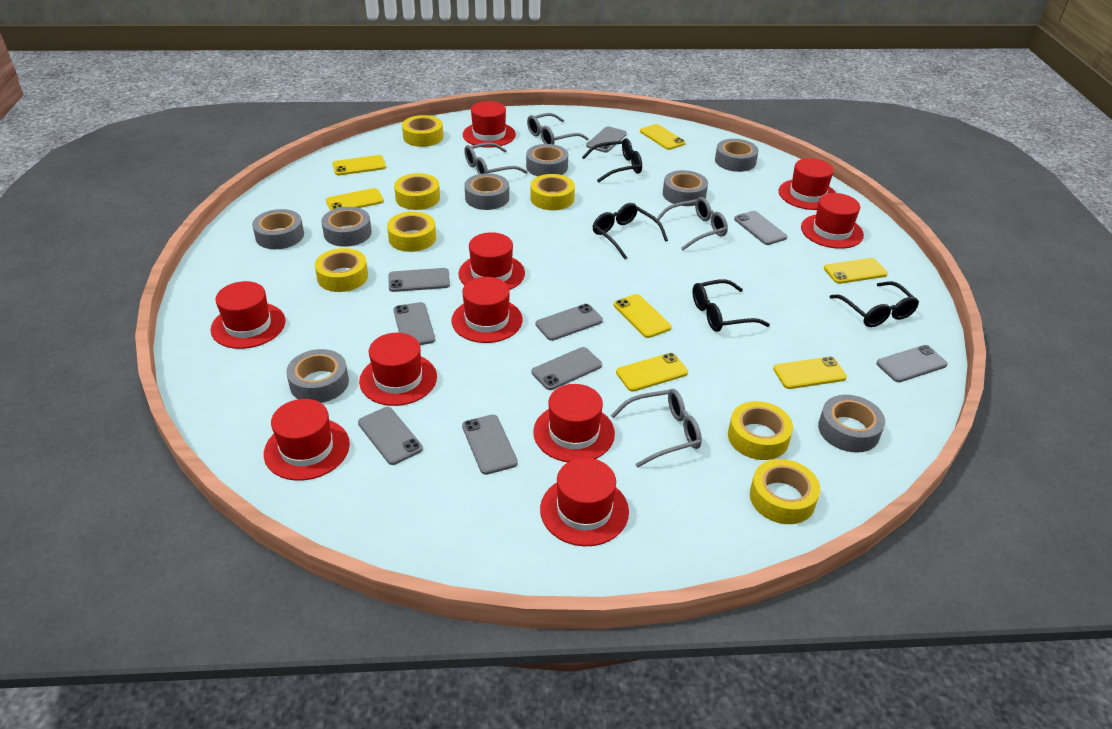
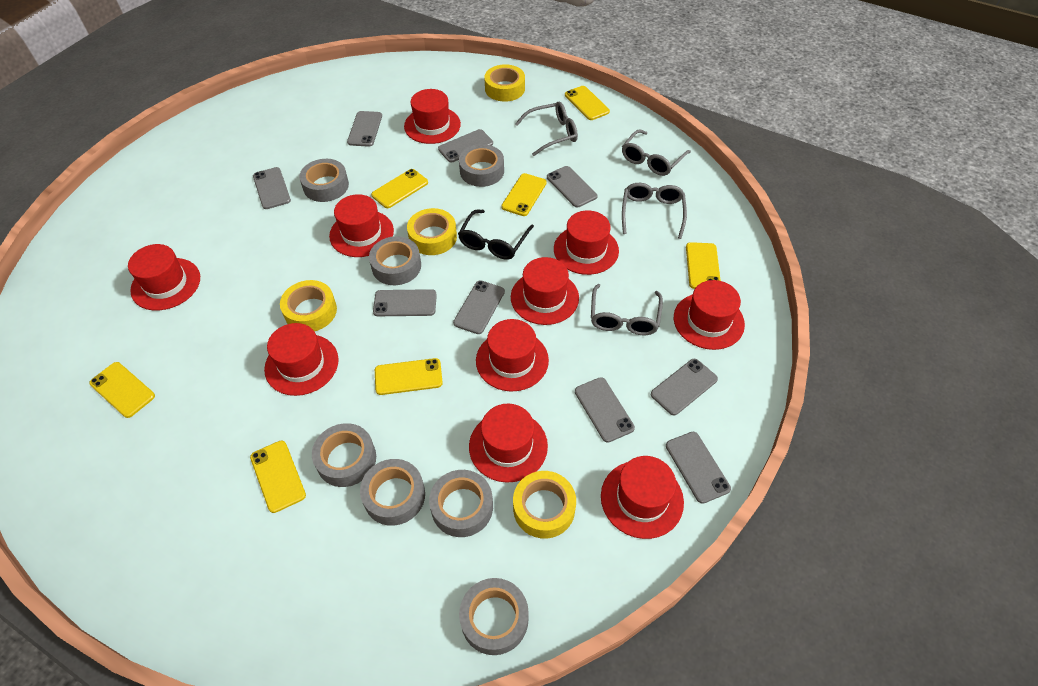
black glasses: [582,138,642,183] [593,203,668,260] [692,279,770,332] [830,281,919,327] = 4 -> [458,210,534,260] = 1
grey tape: [252,209,304,249] [286,349,349,403] [321,207,372,247] [464,173,509,210] [526,144,568,176] [663,170,708,206] [715,139,759,172] [818,395,885,453] = 8 -> [299,159,349,202] [312,423,376,487] [360,459,425,526] [369,236,421,285] [429,470,493,537] [459,144,504,187] [459,578,529,655] = 7
yellow tape: [315,248,368,292] [387,212,436,252] [394,173,440,210] [402,115,443,147] [530,174,575,210] [728,401,793,460] [750,459,820,524] = 7 -> [280,280,337,331] [407,208,457,255] [484,64,525,102] [513,471,576,539] = 4

